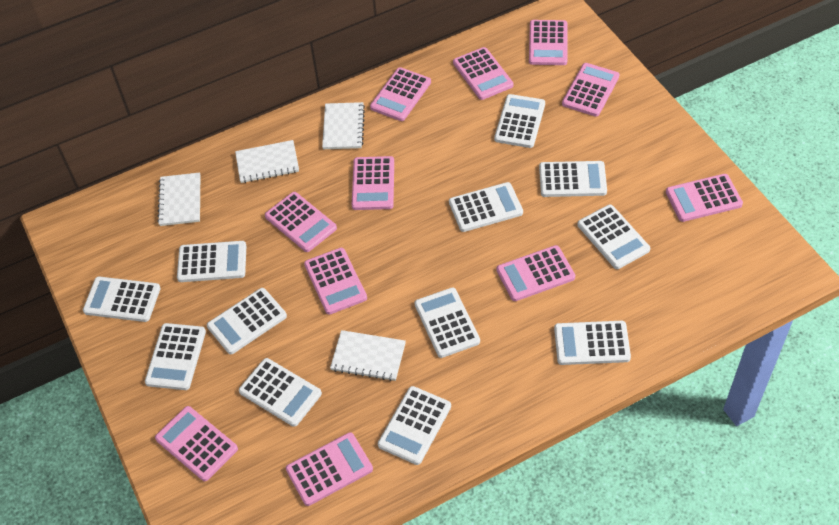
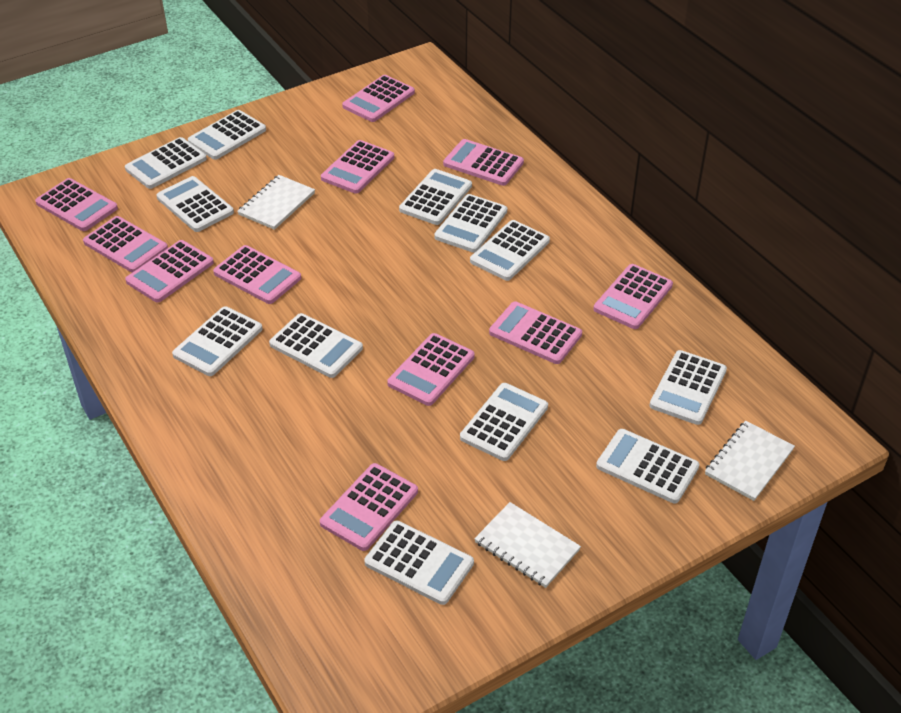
white notebook: [157,172,200,226] [235,140,299,183] [322,102,365,149] [330,330,406,381] = 4 -> [237,175,315,230] [474,502,581,588] [705,421,795,501] = 3

